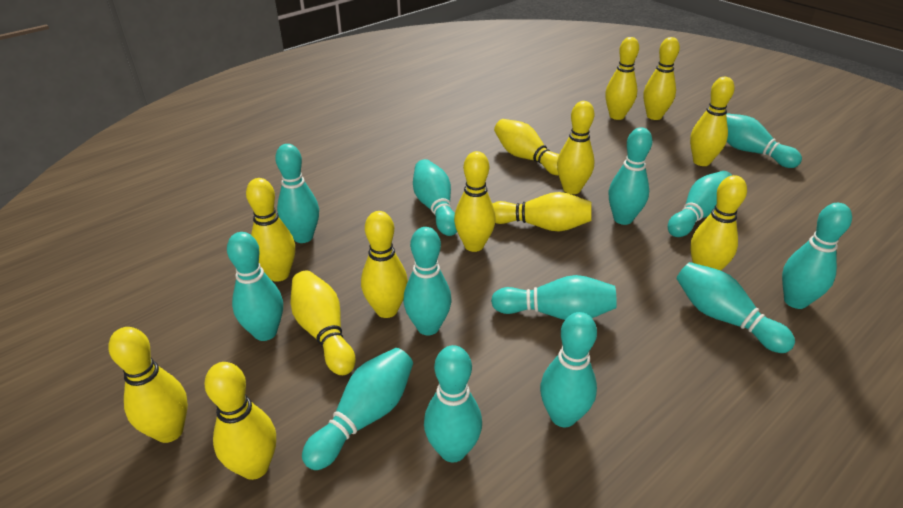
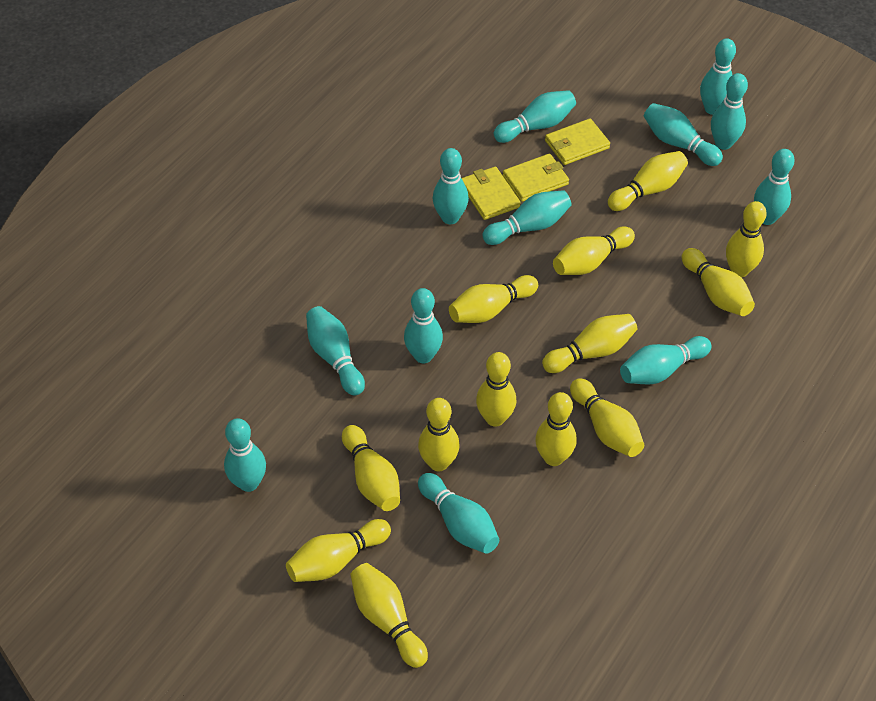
turquoise bowling pin: [227,232,283,341] [275,144,319,243] [302,348,413,470] [403,227,452,335] [413,159,457,236] [424,345,482,463] [491,275,617,320] [540,312,597,427] [609,127,652,225] [668,171,732,237] [677,262,795,353] [726,113,802,168] [782,203,852,309] = 13 -> [224,418,266,492] [306,306,365,395] [404,288,443,363] [418,473,499,554] [433,148,469,224] [482,190,572,245] [494,90,576,143] [620,336,711,384] [644,103,723,166] [700,39,736,115] [711,73,748,150] [754,149,794,225] = 12
yellow wallet: none = 0 -> [462,166,521,220] [503,154,569,202] [545,119,610,165] = 3

